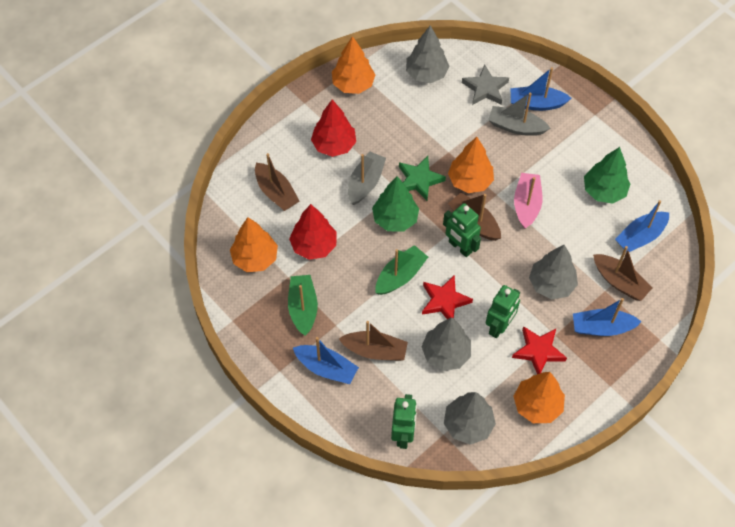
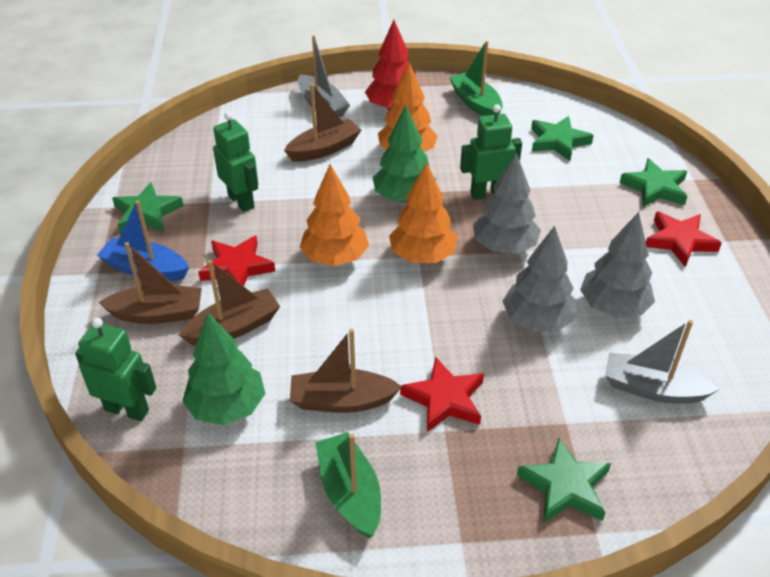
blue boat: [293,337,359,384] [511,67,572,111] [573,298,642,336] [615,200,669,252] = 4 -> [97,200,189,281] = 1
green star: [399,156,446,201] = 1 -> [112,182,184,233] [517,437,611,523] [531,116,594,161] [620,158,687,207] = 4
grey star: [462,65,509,105] = 1 -> none = 0
grey tree: [406,25,450,83] [421,317,471,371] [444,392,496,445] [529,245,578,299] = 4 -> [473,152,541,254] [503,226,577,332] [580,212,655,318] = 3
orange tree: [230,217,278,272] [332,36,376,94] [448,137,494,193] [513,372,565,423] = 4 -> [300,164,369,266] [378,63,438,152] [389,162,458,263] = 3
pink boat: [514,173,542,229] = 1 -> none = 0
red star: [422,275,473,319] [512,326,567,374] = 2 -> [198,235,275,286] [400,357,484,432] [646,211,722,267] = 3
red tree: [289,204,336,260] [311,99,356,157] = 2 -> [365,20,415,110] = 1

